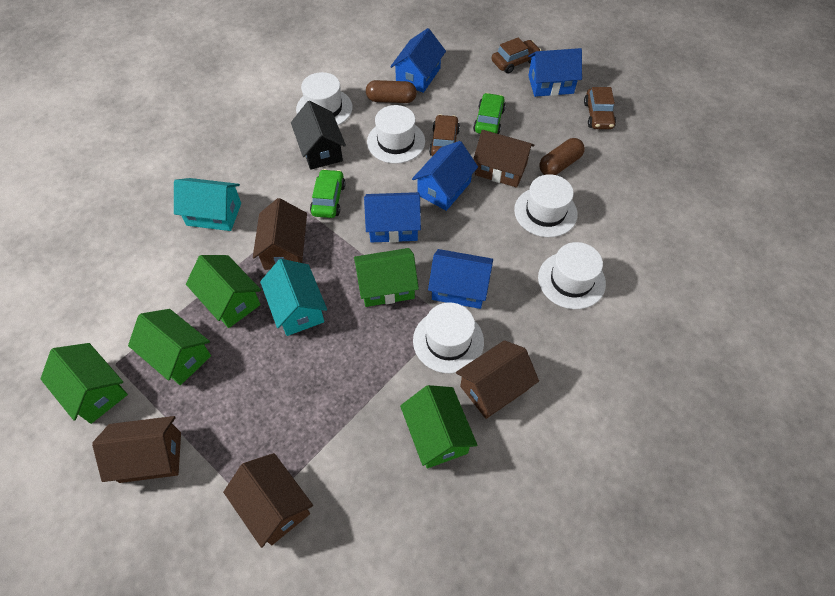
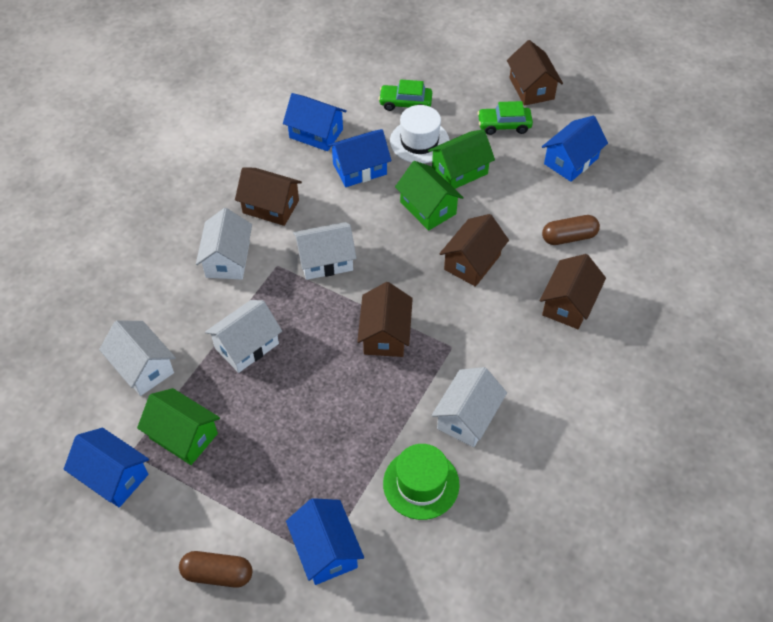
black house: [291,101,346,170] = 1 -> none = 0
brown car: [429,114,460,156] [492,38,541,74] [584,87,616,129] = 3 -> none = 0
green hat: none = 0 -> [383,444,459,520] = 1
green house: [40,343,128,424] [128,309,211,385] [186,255,261,328] [354,248,419,307] [400,385,478,468] = 5 -> [137,388,220,465] [395,161,464,231] [428,129,495,189] = 3
turquoise house: [174,178,241,231] [260,259,327,336] = 2 -> none = 0
white hat: [296,72,352,125] [367,105,425,164] [413,302,484,374] [514,174,578,237] [538,242,606,309] = 5 -> [390,105,450,163] = 1
white house: none = 0 -> [99,320,176,396] [196,208,252,280] [205,300,282,373] [293,222,357,280] [432,367,507,447] = 5

